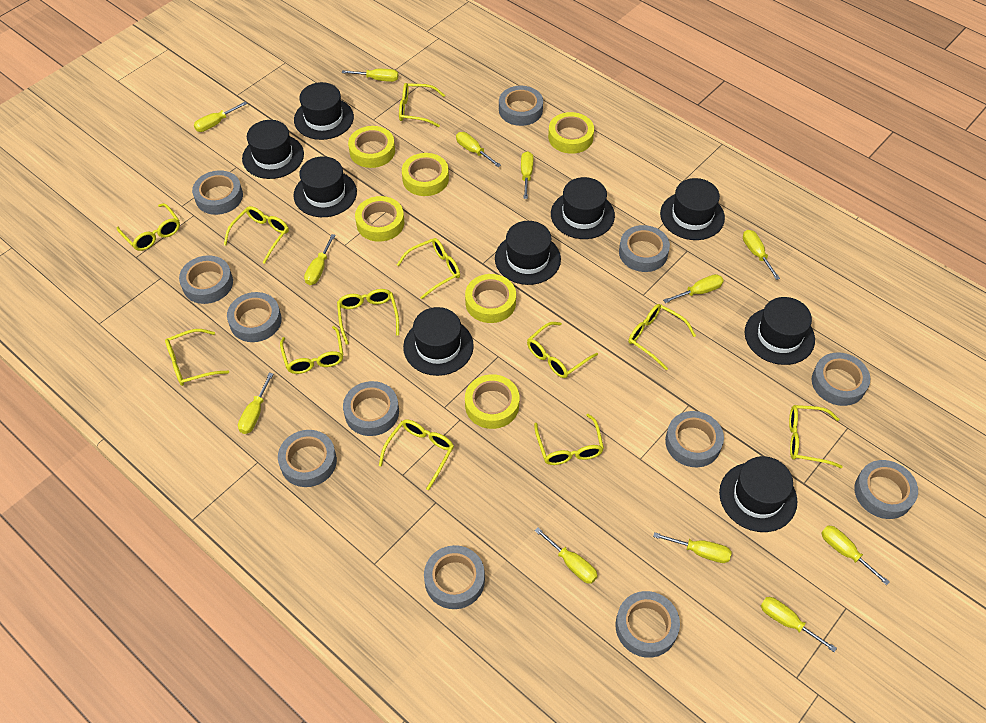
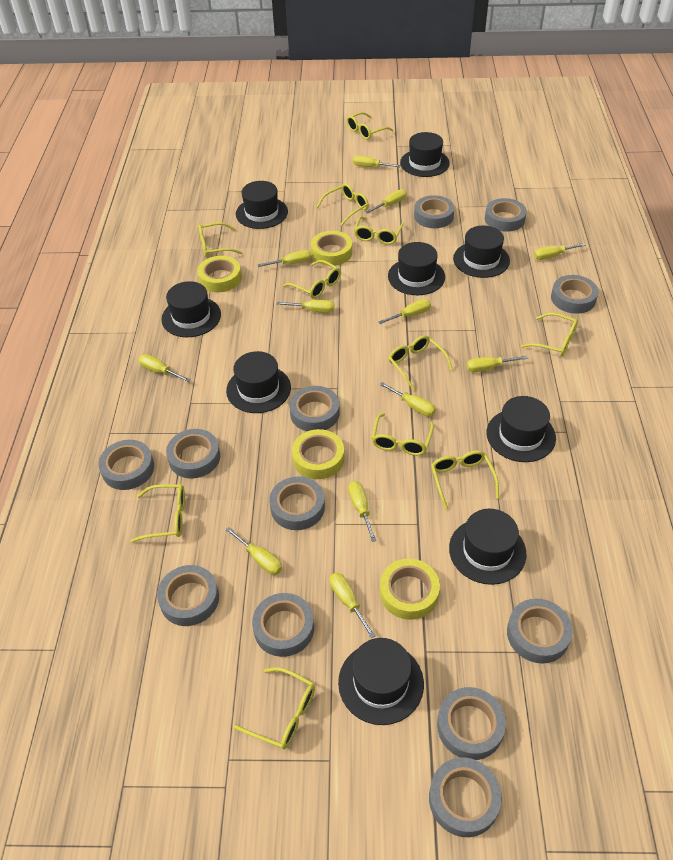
yellow glasses: [117,203,180,251] [165,329,229,386] [224,206,289,264] [280,326,344,374] [337,289,399,345] [379,419,454,490] [397,238,460,299] [399,83,445,127] [527,322,598,378] [534,414,604,465] [628,304,696,370] [789,405,843,468] = 12 -> [130,484,185,543] [198,222,243,257] [233,667,315,749] [283,260,341,299] [317,183,369,225] [347,112,394,140] [354,216,404,245] [372,413,434,456] [389,335,453,390] [431,450,499,510] [521,312,578,356] = 11
yellow tape: [348,126,395,168] [355,196,404,242] [402,153,449,196] [465,274,516,323] [465,374,519,429] [548,112,594,154] = 6 -> [198,256,242,292] [292,429,344,479] [311,231,352,266] [380,559,440,620] = 4

